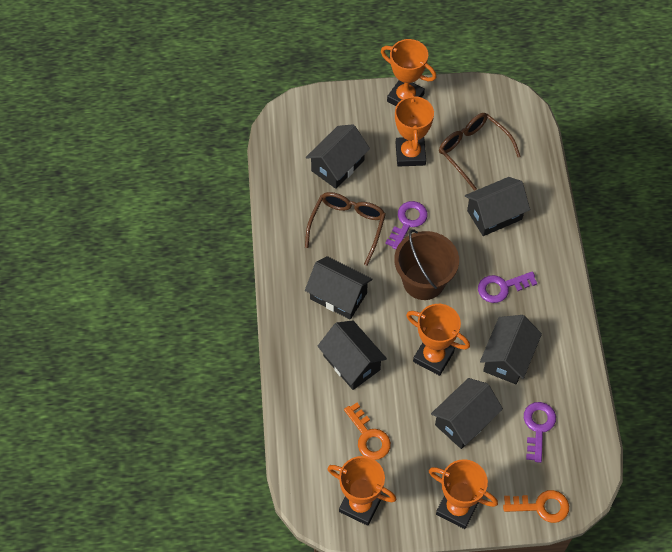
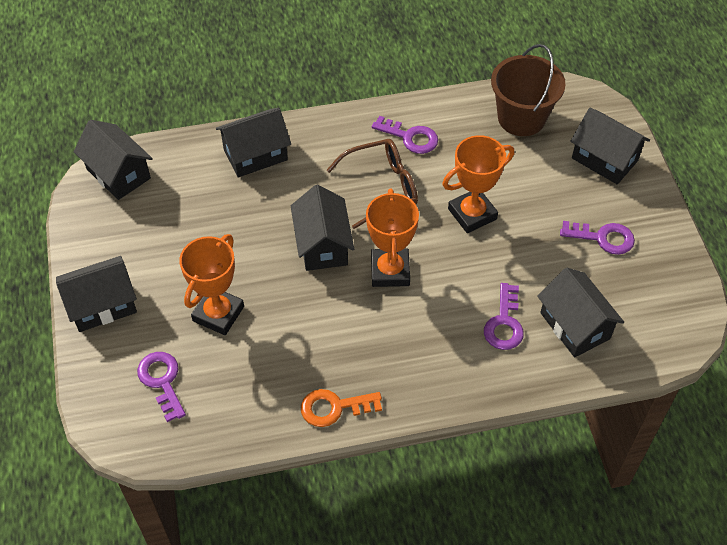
brown glasses: [305,192,386,266] [439,113,521,191] = 2 -> [327,139,418,229] = 1
orange key: [344,403,391,460] [503,490,569,523] = 2 -> [301,389,382,427] = 1
orange trophy: [327,456,396,526] [381,39,437,106] [395,92,434,167] [406,304,470,376] [429,459,498,529] = 5 -> [179,234,244,335] [366,189,419,287] [442,135,514,233] = 3
purple key: [385,201,428,249] [478,271,537,303] [524,402,556,463] = 3 -> [137,352,186,422] [372,116,438,154] [484,283,524,350] [560,221,635,255] = 4

